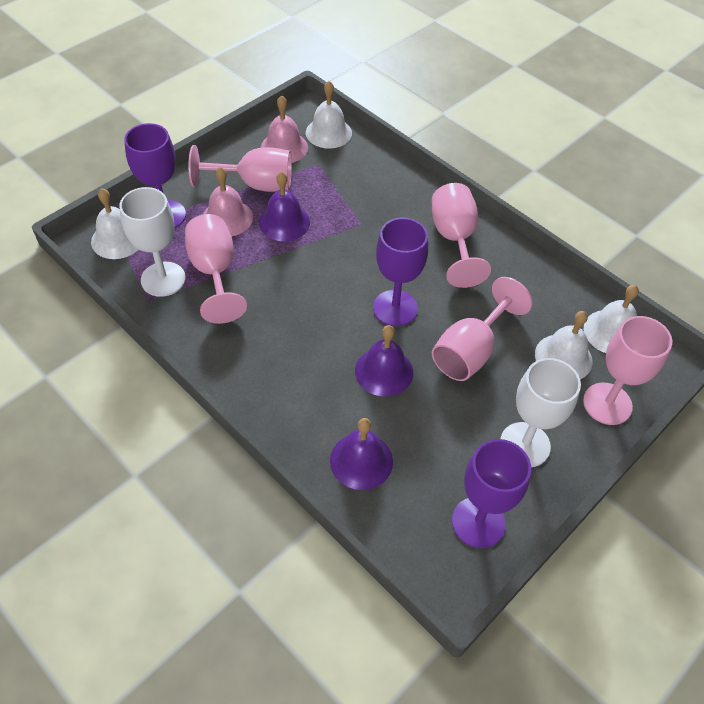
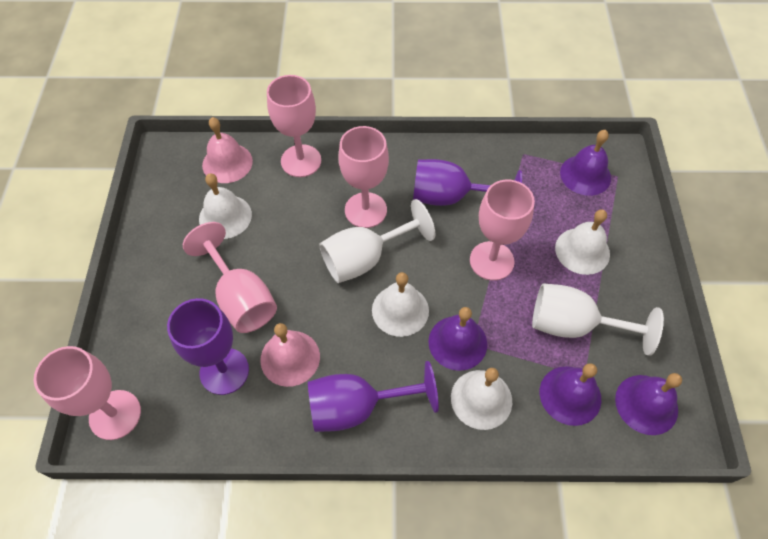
purple bell: [259,171,310,241] [330,418,393,490] [355,325,413,397] = 3 -> [428,307,487,371] [540,363,601,426] [560,130,611,196] [615,373,682,435] = 4

